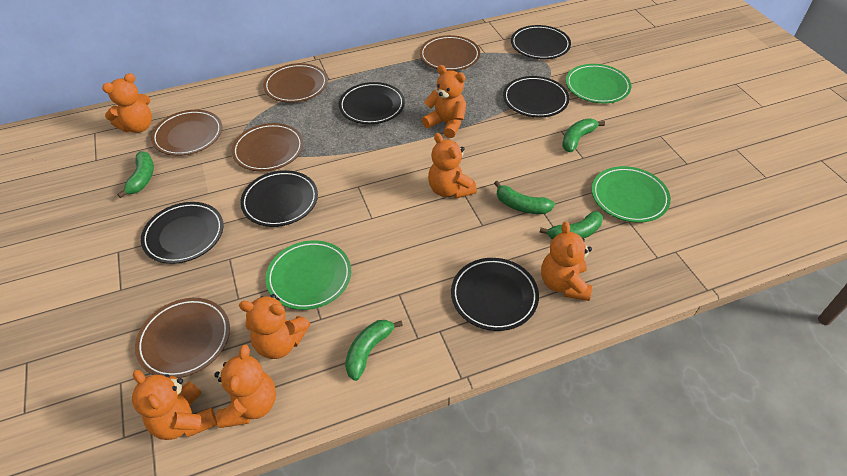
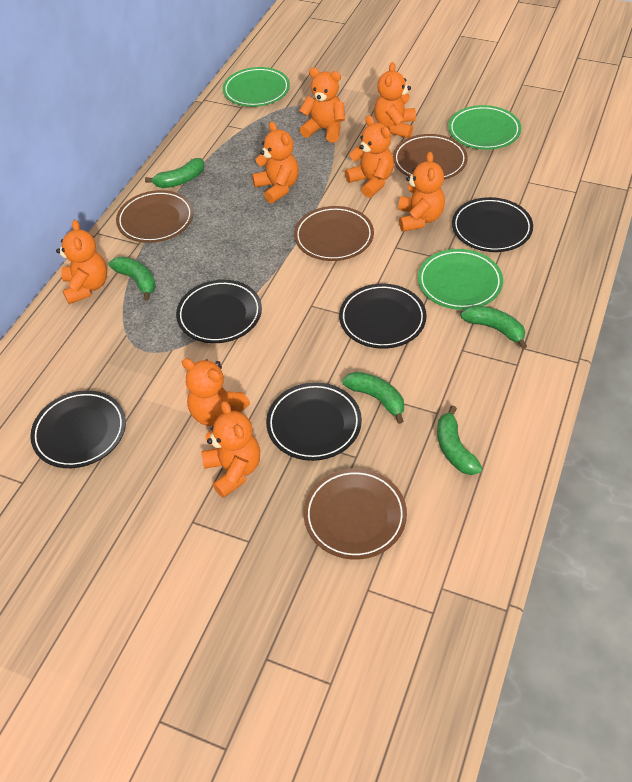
black plate: [141,202,224,264] [240,170,318,227] [339,82,405,124] [451,258,539,331] [503,76,569,117] [511,25,571,59] = 6 -> [30,390,126,468] [176,280,262,343] [266,382,362,461] [339,284,427,349] [452,197,533,252] = 5
brown plate: [135,298,230,378] [151,110,222,156] [232,123,303,172] [263,63,328,103] [420,35,480,71] = 5 -> [116,190,194,243] [294,206,374,261] [304,468,407,560] [393,134,468,180] = 4
orange teddy bear: [102,73,152,133] [132,370,217,440] [214,345,276,428] [239,294,310,359] [422,65,466,138] [428,133,477,198] [541,222,592,301] = 7 -> [56,220,107,304] [182,358,250,426] [201,401,260,498] [252,121,299,204] [299,68,345,143] [345,115,394,198] [374,62,416,138] [398,152,445,231] = 8

